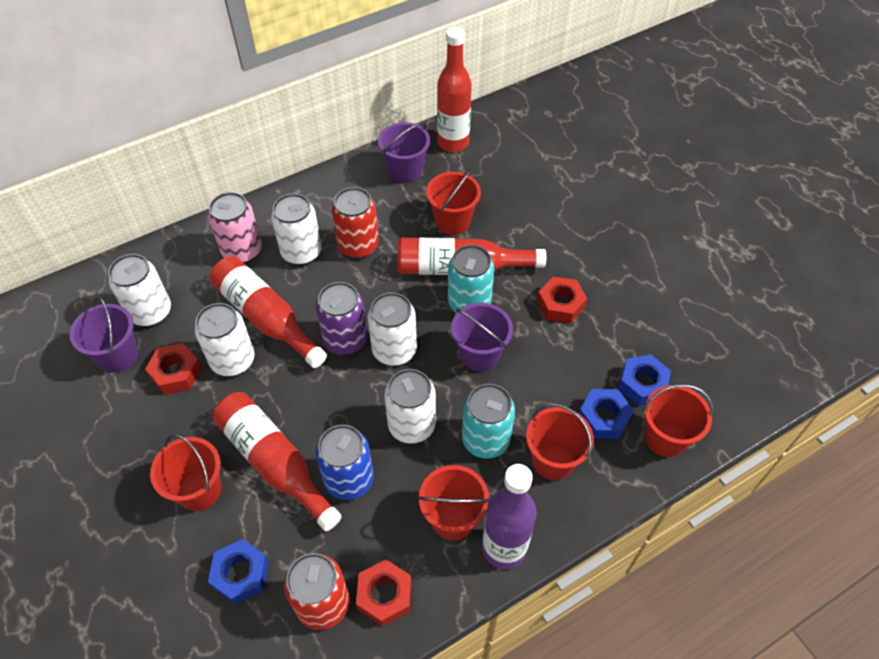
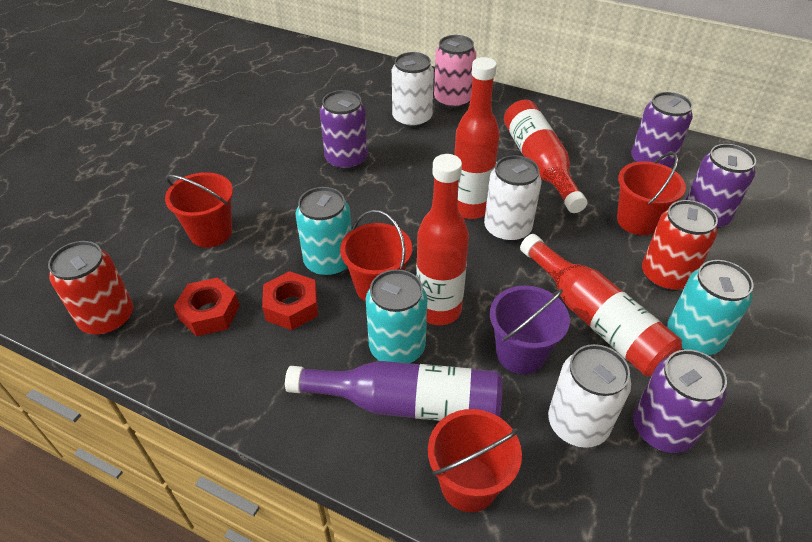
blue can: [316,425,374,500] = 1 -> none = 0
blue nut: [208,539,269,605] [579,389,634,439] [618,354,671,406] = 3 -> none = 0
purple bucket: [69,297,138,373] [378,122,430,183] [451,303,513,372] = 3 -> [490,286,570,374] = 1
purple can: [316,282,368,355] = 1 -> [320,90,368,171] [631,92,693,168] [634,349,727,453] [685,144,756,229] = 4
red bucket: [150,434,221,511] [417,465,490,540] [426,168,481,235] [526,404,594,480] [643,384,714,457] = 5 -> [165,172,233,248] [340,210,412,302] [428,409,522,512] [617,152,686,235] = 4
red nut: [145,343,202,395] [356,559,411,626] [537,277,587,324] = 3 -> [174,277,240,336] [262,271,318,330] = 2
turquoise can: [448,245,494,313] [462,384,515,459] = 2 -> [296,187,352,277] [366,269,427,363] [667,260,754,355] = 3
white can: [108,254,171,326] [195,303,255,376] [271,193,322,265] [368,292,417,366] [384,369,436,444] = 5 -> [392,52,434,128] [484,155,542,242] [548,344,631,448] = 3

